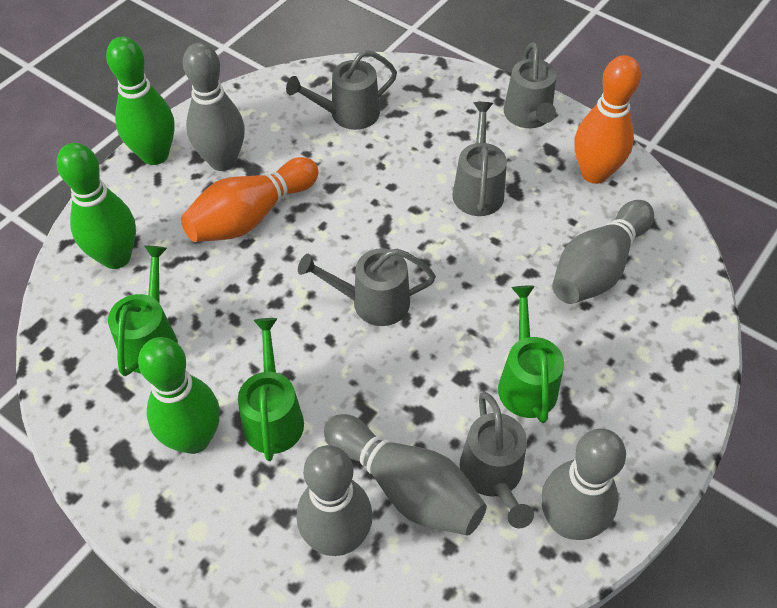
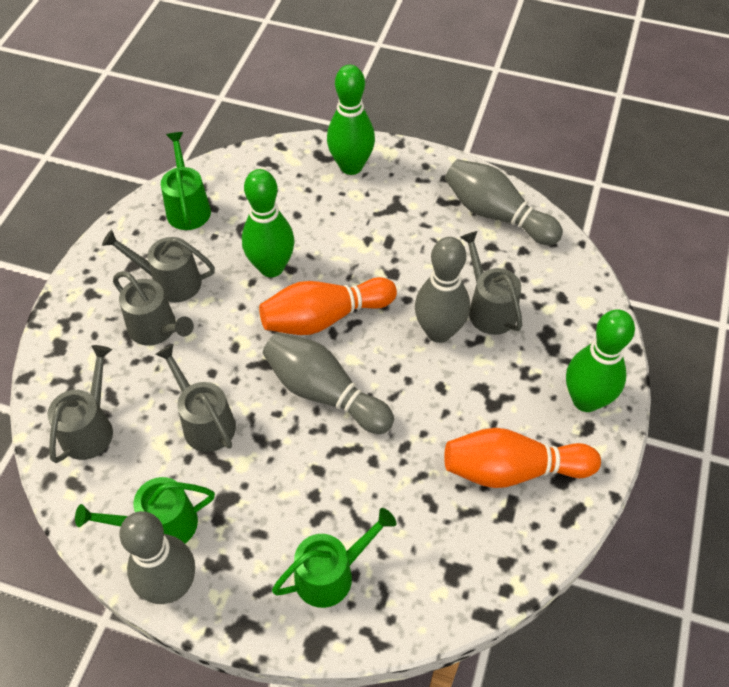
grey bowling pin: [183,43,245,171] [297,445,373,556] [324,414,487,536] [541,429,626,540] [552,200,654,304] = 5 -> [119,511,195,604] [263,332,394,434] [415,237,470,343] [445,159,563,245] = 4

